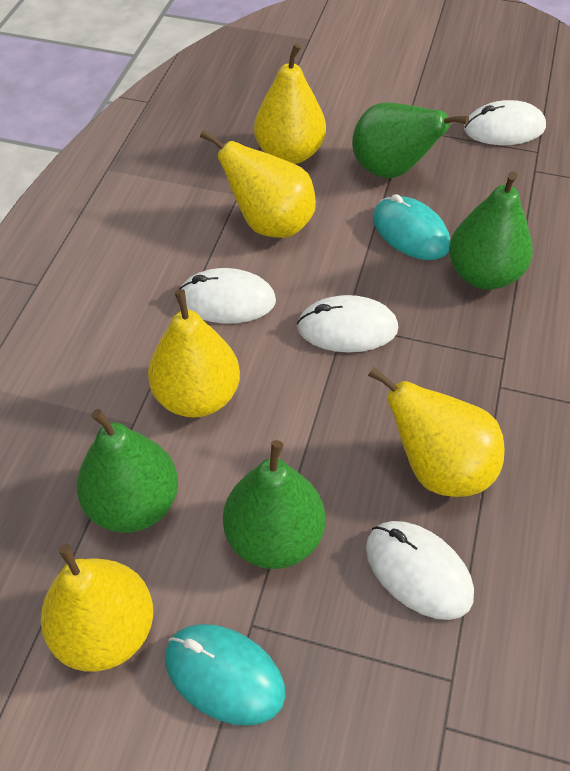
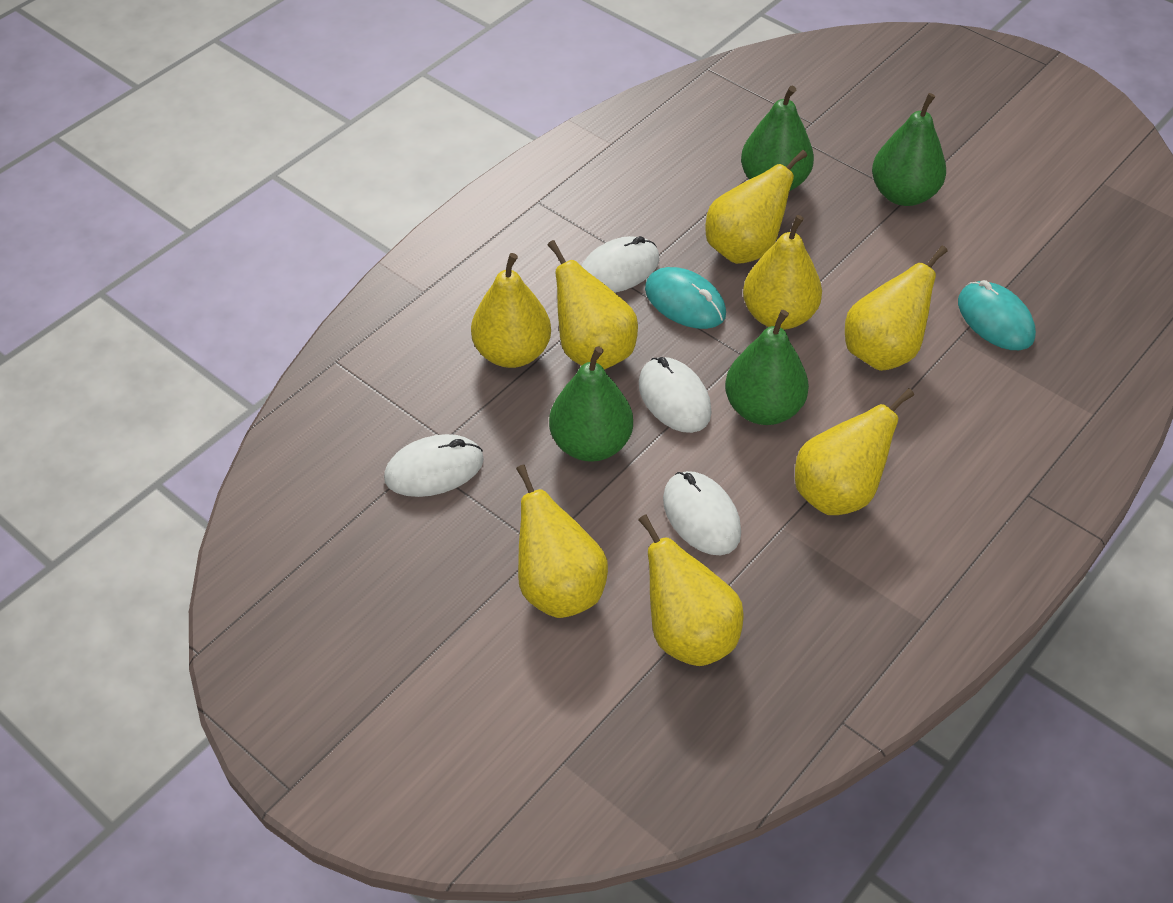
yellow pear: [41,544,153,671] [148,289,240,418] [200,130,316,238] [254,43,326,164] [368,367,504,497] = 5 -> [471,253,551,368] [516,465,608,618] [548,240,638,370] [638,514,744,666] [706,150,807,264] [743,215,822,330] [795,388,914,515] [845,246,948,371] = 8

